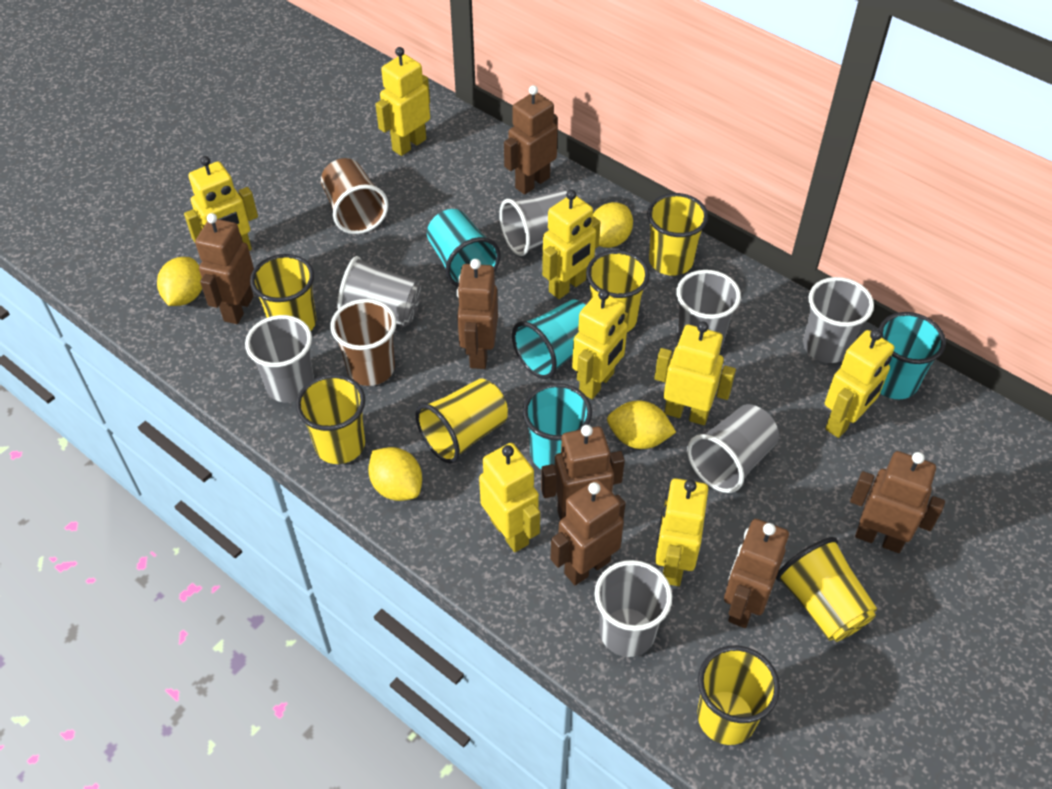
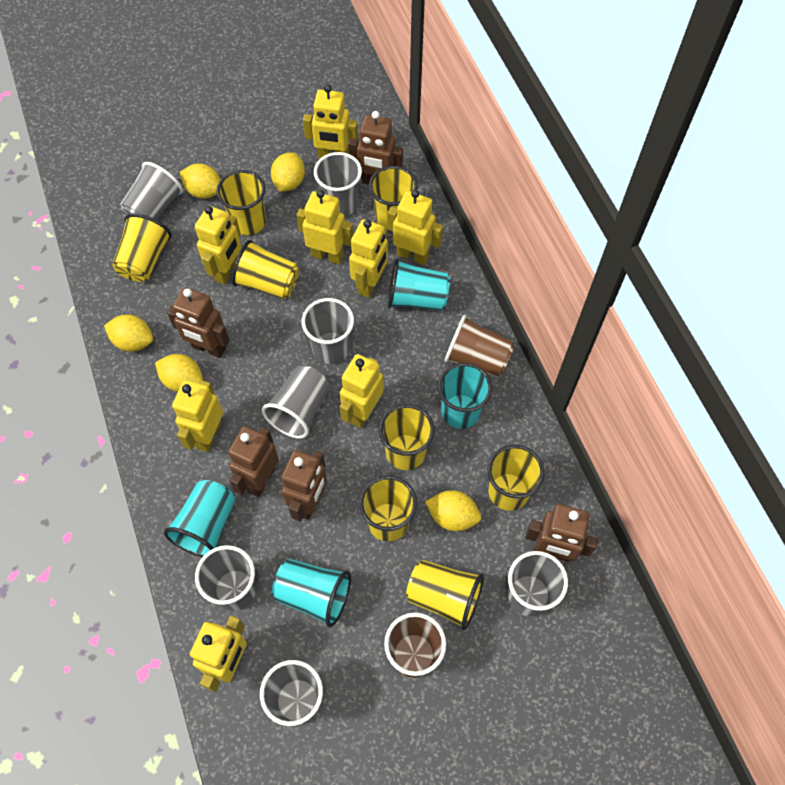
brown robot: [195,213,254,324] [457,259,498,369] [504,85,558,195] [541,425,625,520] [551,479,626,585] [724,519,789,628] [850,451,945,553] = 7 -> [167,287,229,358] [228,426,279,497] [281,450,327,522] [348,111,403,185] [525,504,598,562] = 5
yellow cup: [250,254,316,331] [296,374,365,464] [416,379,508,464] [586,250,650,332] [647,193,708,276] [697,645,780,745] [776,537,877,642] = 7 -> [112,213,172,282] [216,170,266,235] [232,240,299,299] [359,476,417,542] [369,166,418,231] [379,404,435,470] [406,560,484,630] [487,445,544,511] = 8
yellow lemon: [157,257,202,306] [368,447,422,501] [593,202,633,248] [607,401,676,449] = 4 -> [104,315,153,352] [155,354,203,392] [180,163,221,199] [271,153,305,192] [425,490,481,531] = 5

